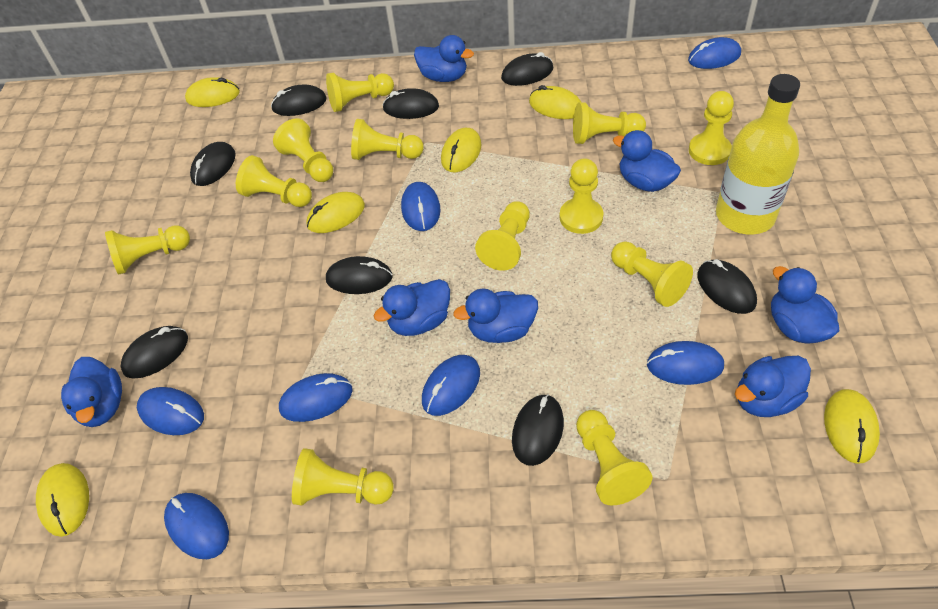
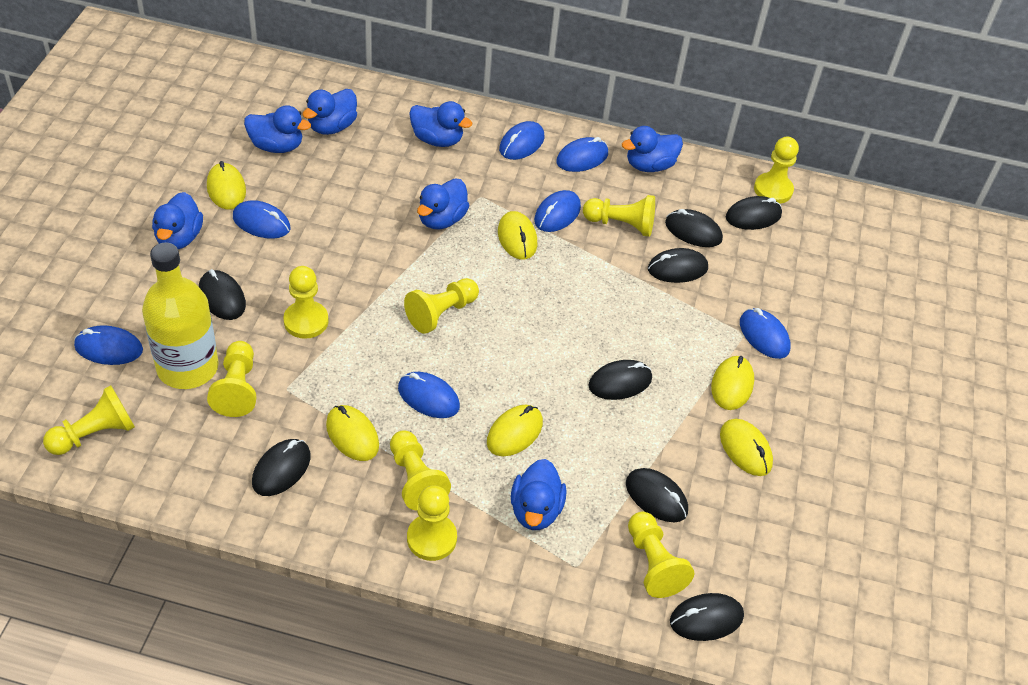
yellow pawn: [105,225,190,275] [236,155,312,207] [273,118,333,182] [292,448,394,506] [326,73,394,112] [351,119,424,160] [475,201,530,271] [559,158,603,234] [573,102,646,144] [576,410,653,505] [611,242,693,307] [689,91,734,165] = 12 -> [43,385,135,455] [207,341,256,417] [283,266,329,339] [390,430,451,511] [404,278,479,334] [407,485,457,561] [583,195,655,237] [628,511,694,598] [754,137,799,204] = 9

